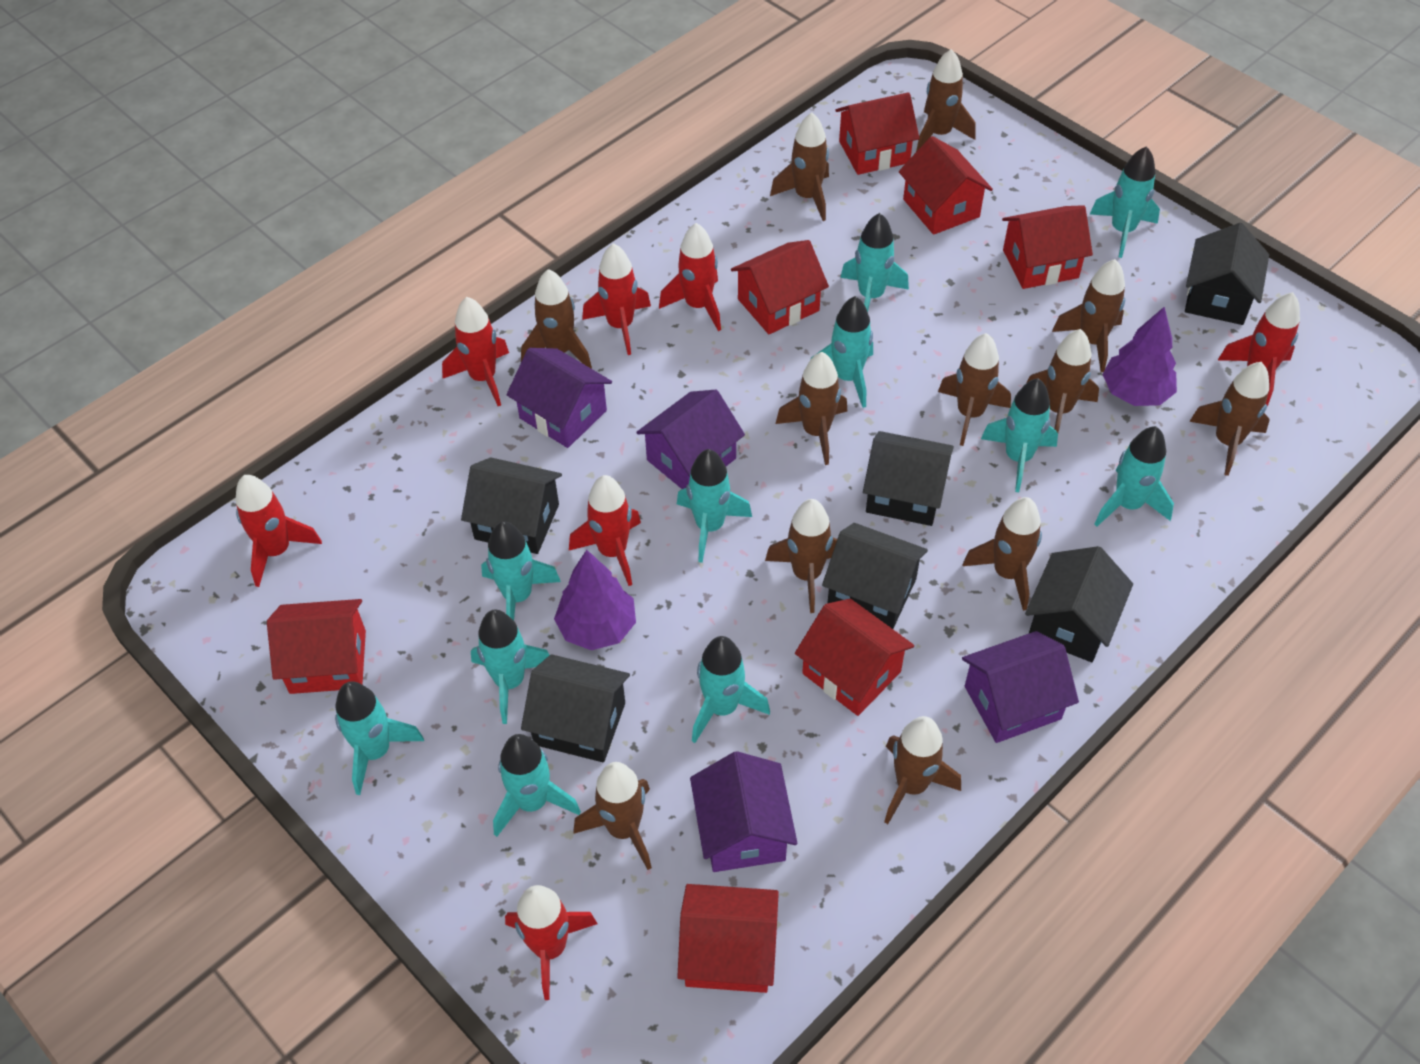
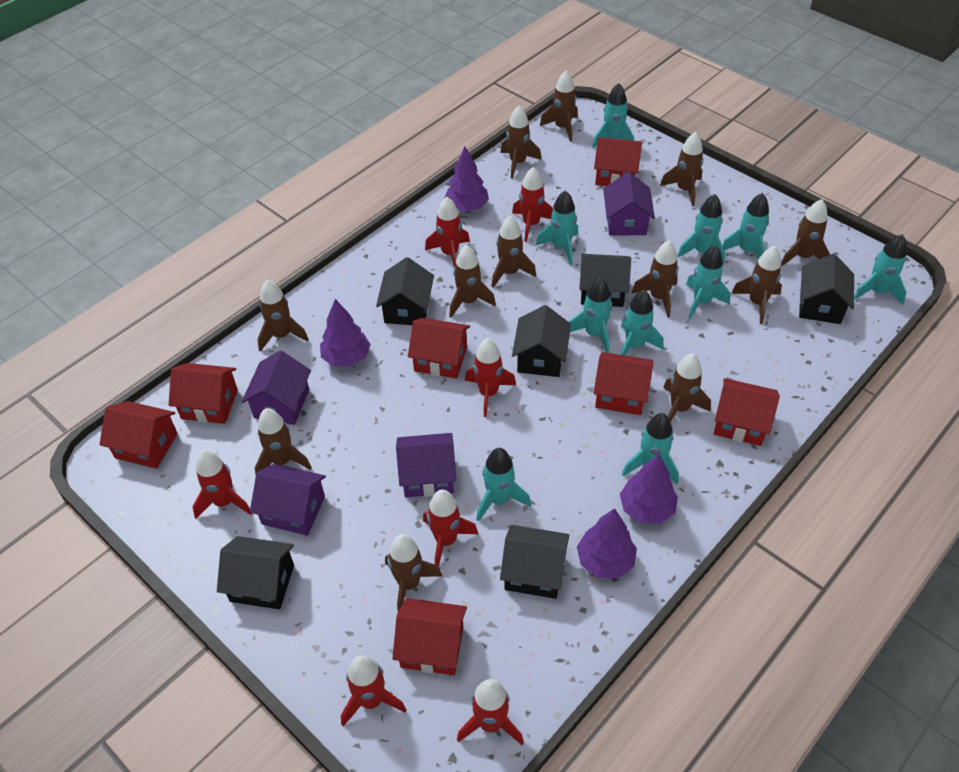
purple tree: [554,550,636,650] [1102,307,1177,406] = 2 -> [320,299,371,367] [444,147,489,212] [577,508,637,578] [620,454,678,524] = 4
turquoise rocket: [335,681,424,795] [471,609,549,724] [481,521,561,621] [493,734,581,837] [677,449,752,563] [692,636,770,743] [811,296,873,408] [840,213,909,312] [981,378,1058,492] [1090,146,1160,258] [1095,426,1174,526] = 11 -> [476,448,531,522] [536,190,578,266] [569,277,612,353] [592,83,634,148] [620,290,664,356] [622,413,679,485] [677,194,725,265] [686,245,731,319] [722,193,769,259] [854,234,907,305] = 10

